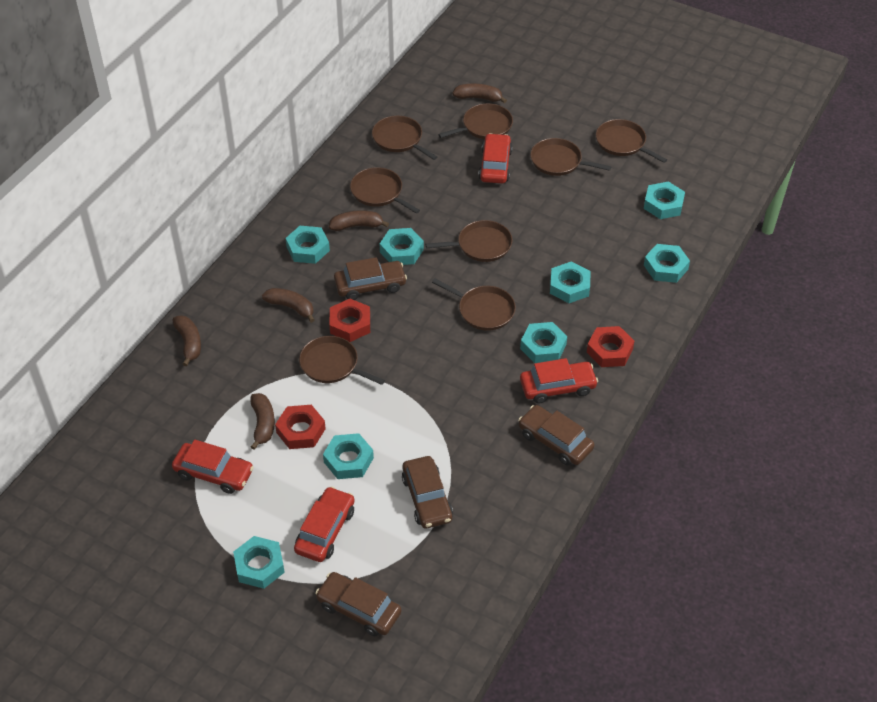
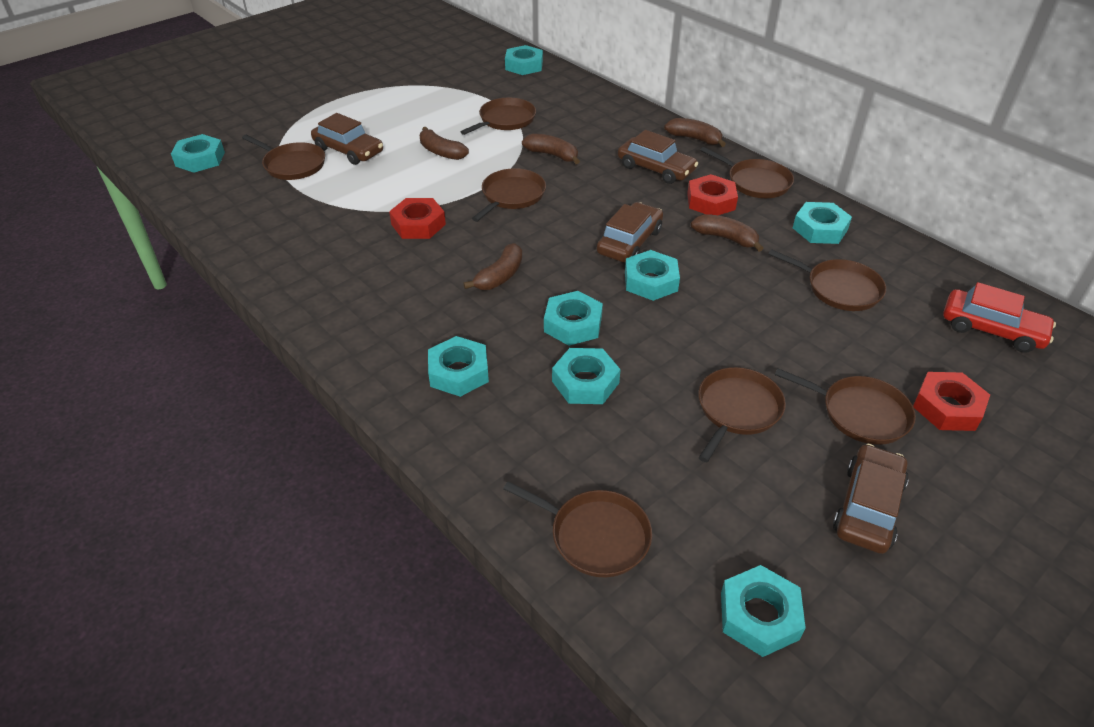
red car: [172,440,254,494] [294,486,355,562] [478,133,513,183] [520,358,598,404] = 4 -> [943,282,1056,353] = 1

